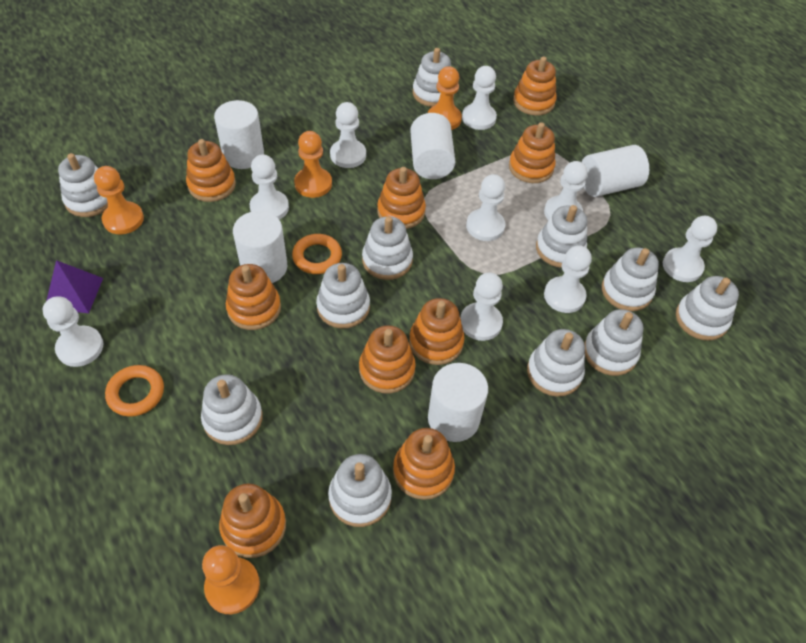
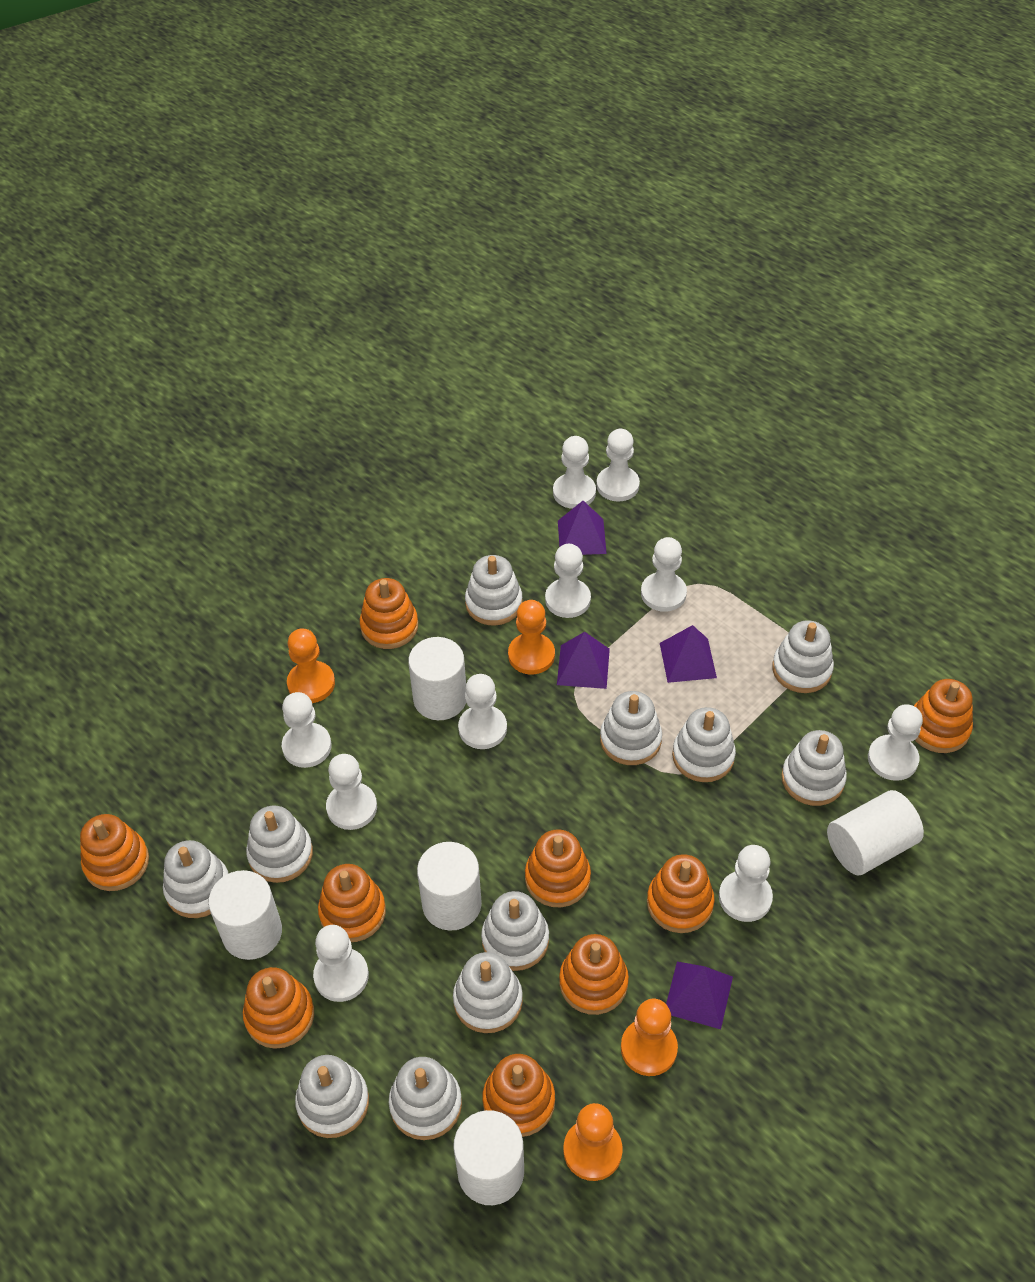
orange ring: [105,365,164,417] [292,234,342,274] = 2 -> none = 0
purple pyramid: [46,260,103,313] = 1 -> [557,632,610,689] [558,501,607,555] [660,625,717,683] [666,962,733,1029] = 4
white pawn: [43,297,103,367] [250,154,289,220] [330,102,366,168] [460,272,503,341] [462,66,497,130] [466,174,505,241] [544,161,588,220] [544,245,592,313] [663,216,717,282] = 9 -> [282,692,331,768] [313,925,369,1002] [326,754,377,830] [458,674,507,749] [545,544,591,618] [553,436,596,509] [596,429,640,502] [641,537,687,612] [719,845,773,922] [868,704,923,781] = 10

